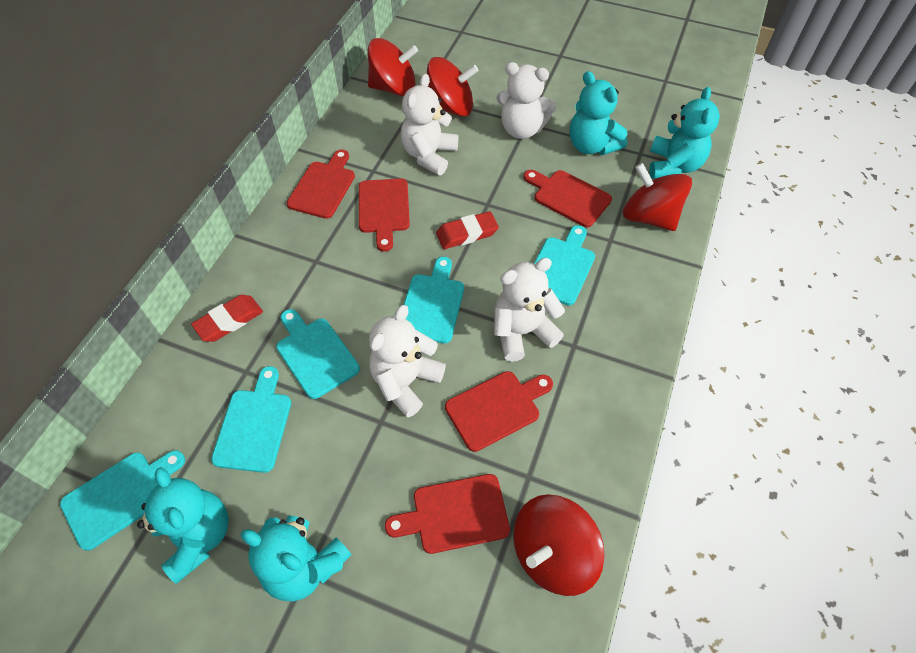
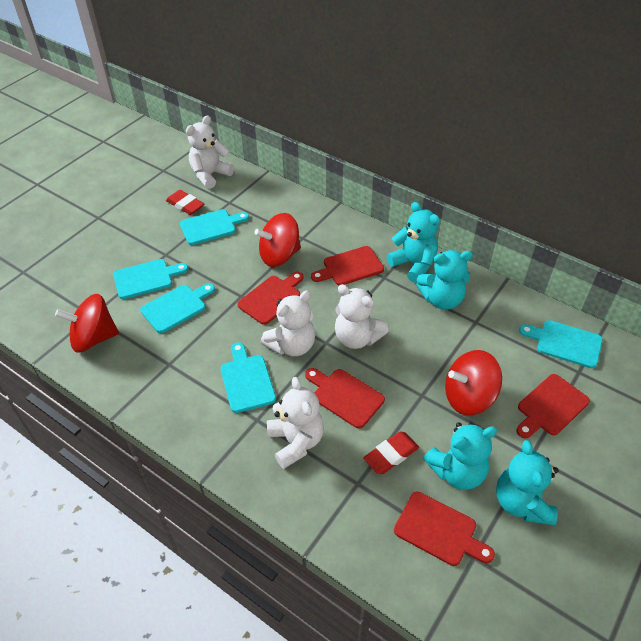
red spinning top: [368,38,418,97] [427,57,479,117] [513,494,605,596] [623,163,692,231] = 4 -> [55,294,119,353] [254,213,301,267] [445,350,502,416] = 3

